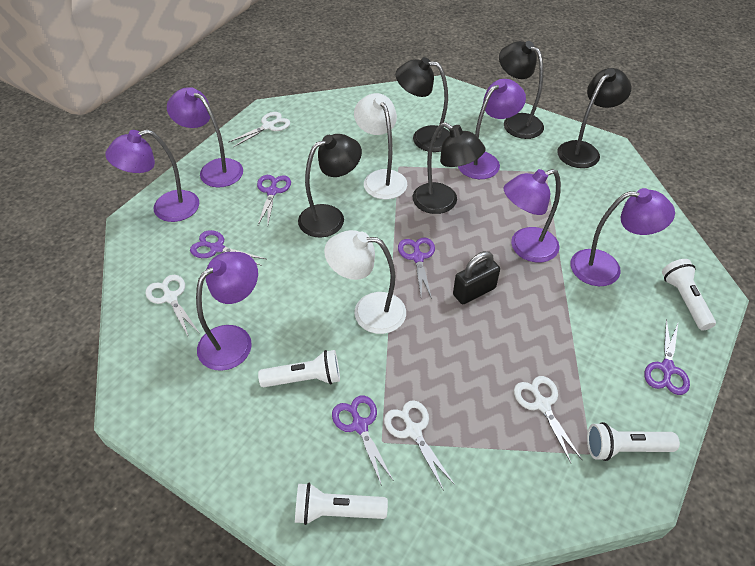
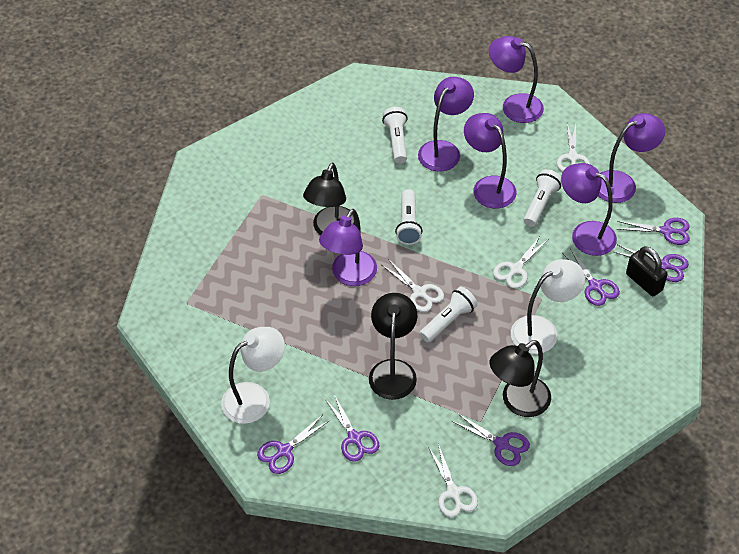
black lamp: [298,134,362,238] [396,57,450,152] [413,122,485,214] [499,41,544,139] [557,68,631,168] = 5 -> [303,163,356,236] [369,293,417,400] [489,340,551,417] = 3
purple scissors: [190,230,266,266] [257,175,291,225] [332,395,394,486] [398,237,435,299] [644,319,690,395] = 5 -> [257,415,330,474] [325,395,379,462] [452,413,530,466] [562,249,620,306] [614,245,689,282] [617,218,690,245] = 6

